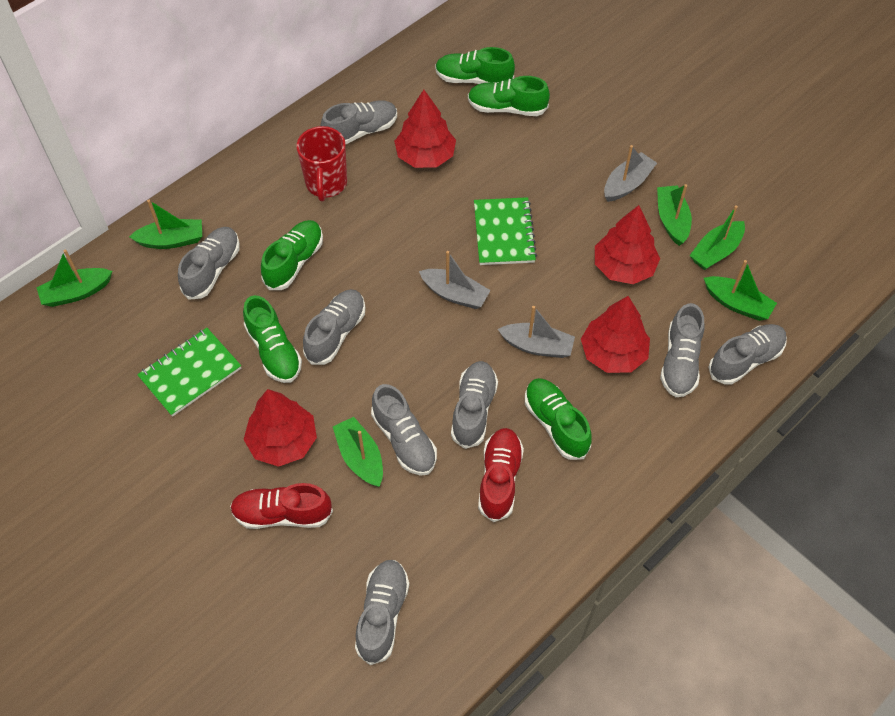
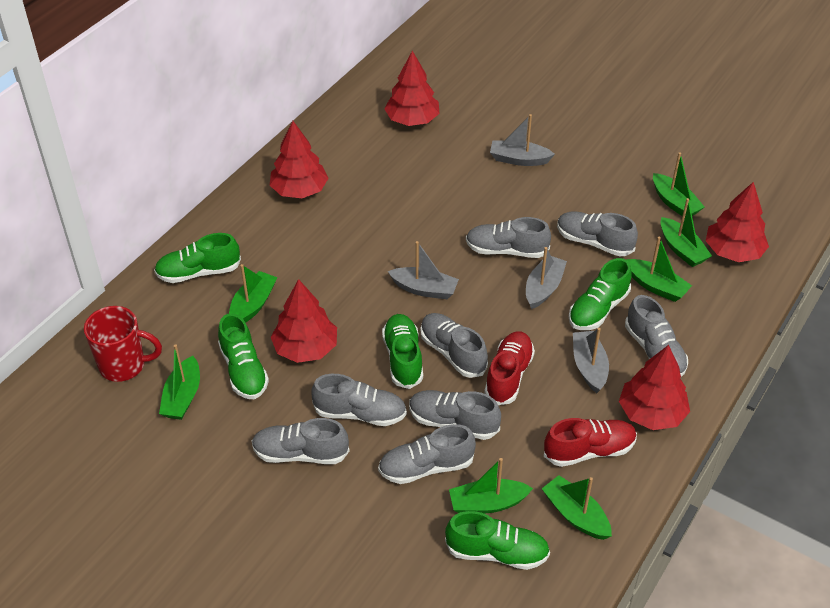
green boat: [36,250,112,307] [129,200,202,249] [333,417,383,487] [657,184,692,246] [689,205,745,270] [704,260,777,321] = 6 -> [159,344,200,420] [229,264,277,323] [449,458,533,513] [542,475,612,540] [626,237,692,302] [653,152,705,216] [661,198,712,267] = 7
green notebook: [137,328,241,417] [474,197,537,265] = 2 -> none = 0
grey boat: [419,251,491,309] [498,306,575,358] [604,145,657,202] = 3 -> [388,241,459,299] [490,114,555,166] [526,247,567,309] [573,328,609,393] = 4
red tree: [244,389,317,467] [394,90,456,168] [581,296,650,373] [595,205,660,284] = 4 -> [269,121,329,198] [271,279,337,363] [384,51,440,126] [619,345,690,430] [706,182,769,262] = 5

